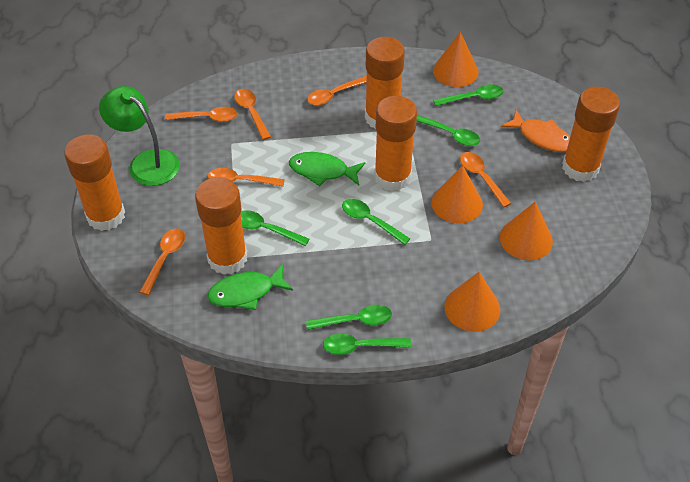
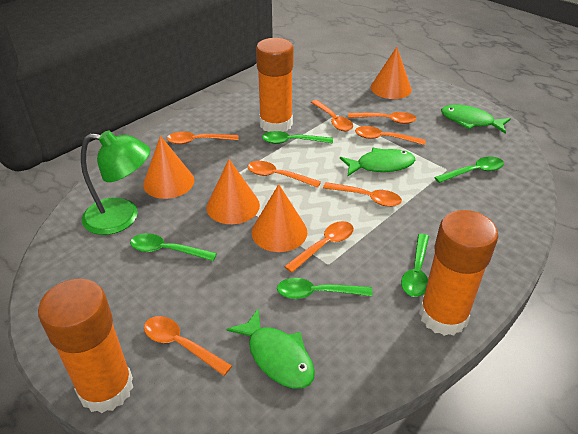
green fish: [208,265,293,310] [289,152,365,186] = 2 -> [226,308,315,389] [340,148,415,177] [441,105,511,134] = 3
green spoon: [241,210,309,246] [306,305,392,330] [323,333,411,355] [342,199,410,245] [417,115,480,146] [433,84,504,106] = 6 -> [130,233,217,261] [262,131,333,144] [277,278,373,299] [401,234,429,297] [434,157,504,183] = 5
orange fish: [501,110,570,152] = 1 -> none = 0
orange glue stick: [64,134,125,231] [195,177,247,275] [365,37,405,129] [374,96,417,191] [562,86,620,182] = 5 -> [38,279,133,413] [256,38,293,132] [419,210,498,336] = 3
orange spoon: [140,228,185,295] [165,107,238,122] [208,168,285,187] [234,89,271,140] [307,76,367,106] [460,152,511,207] = 6 -> [144,316,232,376] [167,131,238,144] [247,161,321,188] [284,221,354,273] [311,100,353,131] [323,182,402,207] [348,112,416,124] [355,126,426,145] = 8

